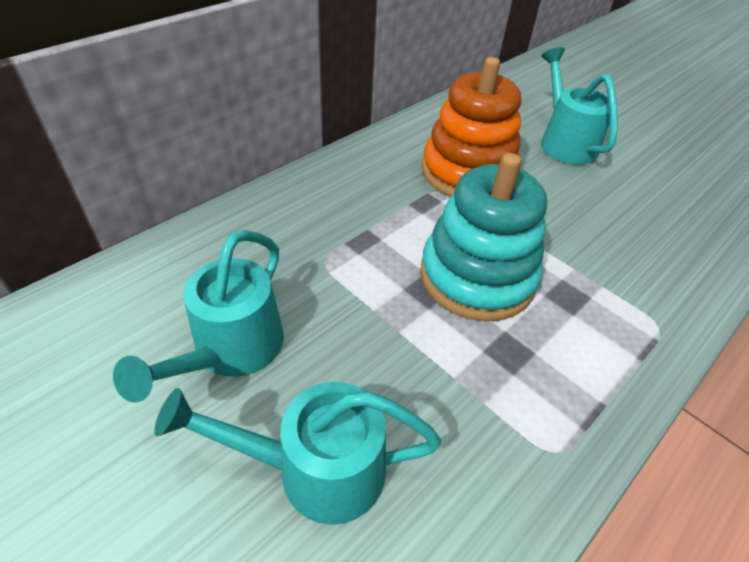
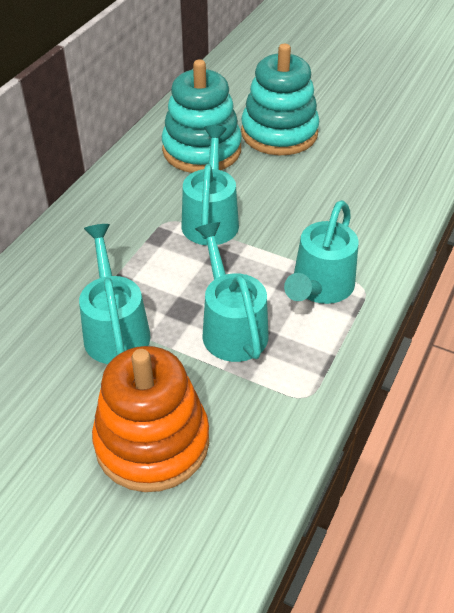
turquoise stacking toy: [420,153,547,321] = 1 -> [162,59,242,173] [241,44,319,155] = 2
turquoise watering can: [113,230,284,402] [154,382,441,525] [541,47,618,165] = 3 -> [79,224,151,364] [182,125,239,246] [195,222,269,362] [284,200,358,304] = 4

